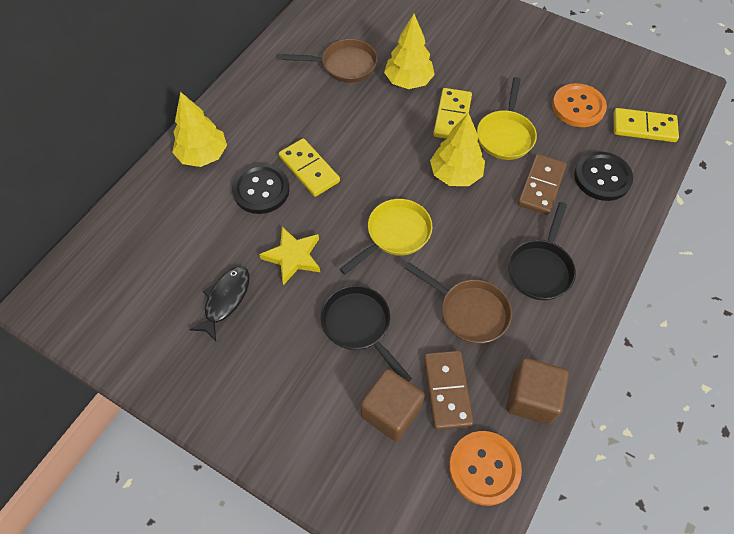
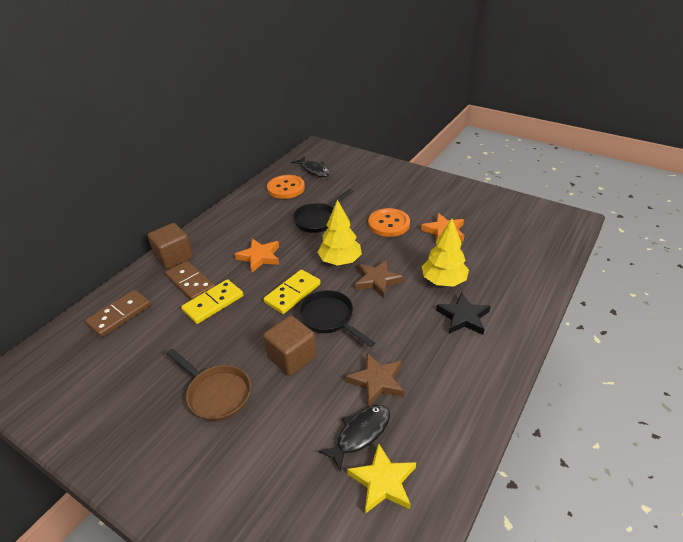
black button: [232,163,290,214] [574,151,633,201] = 2 -> none = 0
black fish: [189,266,249,341] = 1 -> [292,156,330,177] [318,405,390,471] = 2
black star: none = 0 -> [436,292,491,335] = 1
brown pan: [282,39,378,83] [404,262,512,344] = 2 -> [167,349,251,421] = 1
brown star: none = 0 -> [346,353,404,407] [355,260,403,298] = 2
orange star: none = 0 -> [235,239,280,273] [421,213,464,242] = 2
yellow domino: [279,138,340,197] [433,88,472,139] [613,108,679,142] = 3 -> [181,279,243,324] [263,270,321,314] = 2
yellow pan: [340,199,432,275] [477,77,537,160] = 2 -> none = 0
yellow tree: [172,92,227,167] [384,14,435,89] [430,112,485,186] = 3 -> [317,200,362,266] [422,219,469,287] = 2

